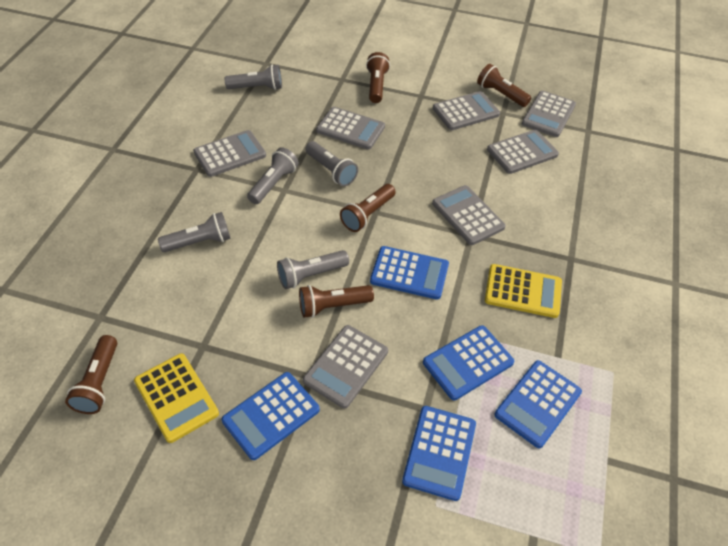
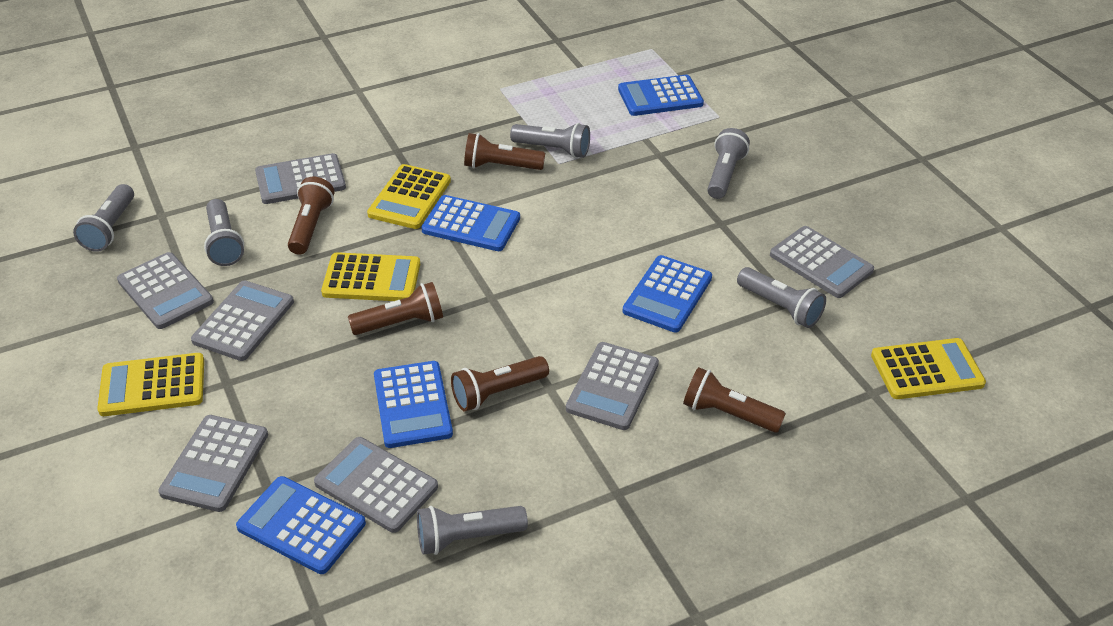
grey flashlight: [158,212,231,252] [225,65,282,90] [247,147,299,204] [277,250,349,289] [305,141,358,186] = 5 -> [73,184,134,252] [204,199,244,266] [417,506,528,555] [510,123,590,158] [707,128,750,199] [737,267,826,328] = 6
yellow calculator: [134,354,219,443] [485,264,562,318] = 2 -> [97,353,204,416] [321,252,420,301] [367,164,451,229] [871,338,986,399] = 4

